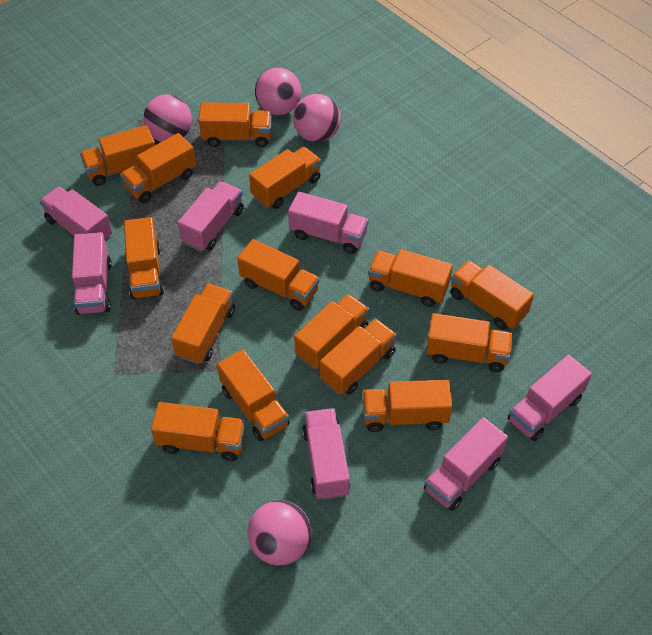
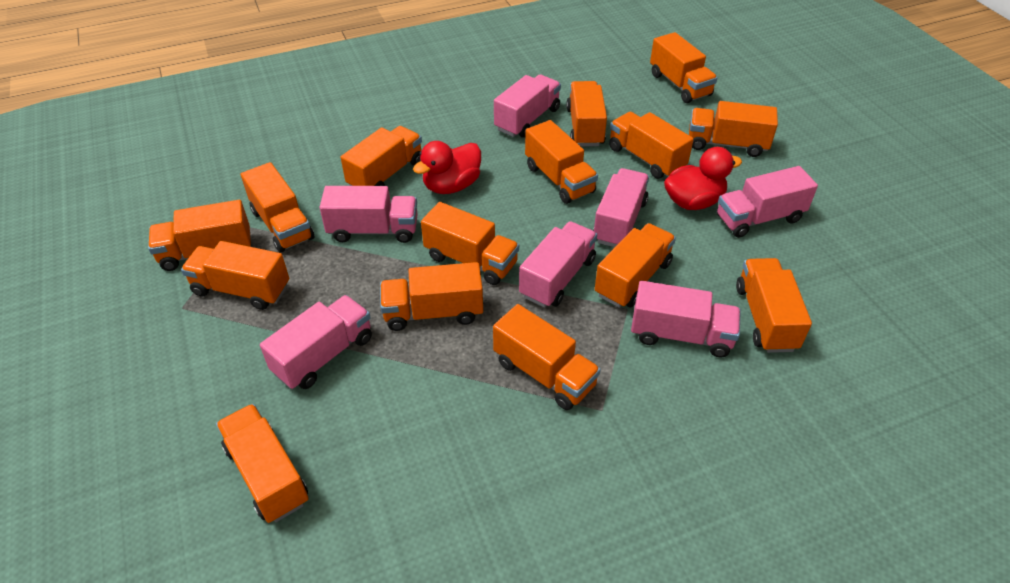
pink ball: [143,94,192,142] [248,500,311,565] [255,68,301,115] [293,94,341,142] = 4 -> none = 0
red duck: none = 0 -> [413,141,481,194] [664,147,742,210] = 2

